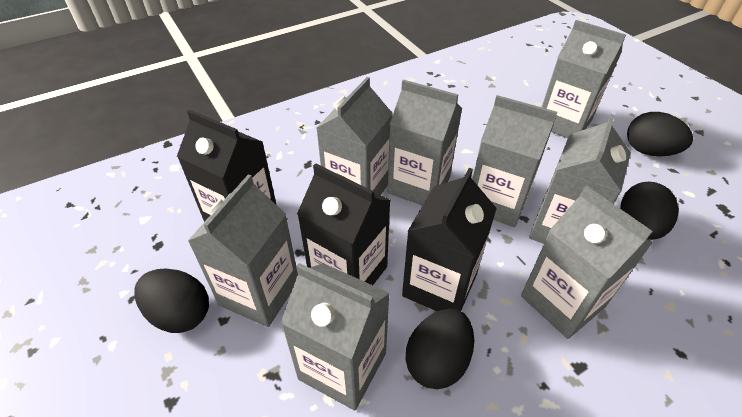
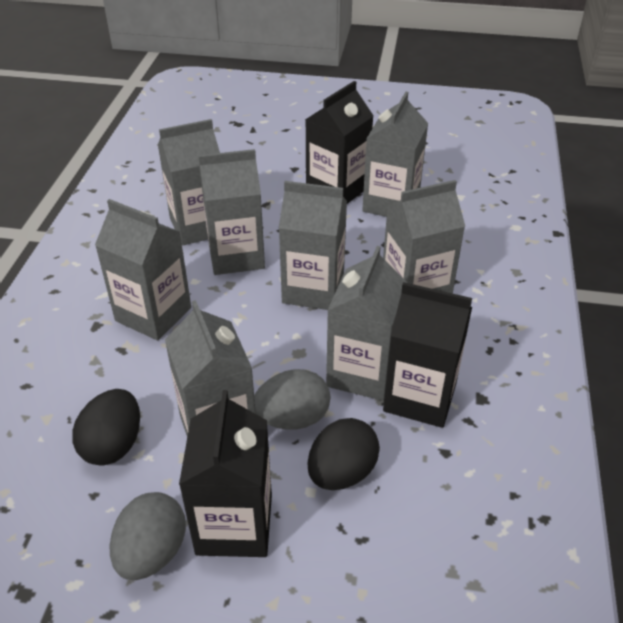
black egg: [134,269,209,333] [406,309,474,389] [620,182,679,240] [627,112,693,156] = 4 -> [72,389,140,466] [308,418,380,490] = 2
grey egg: none = 0 -> [110,492,186,580] [254,369,330,430] = 2

